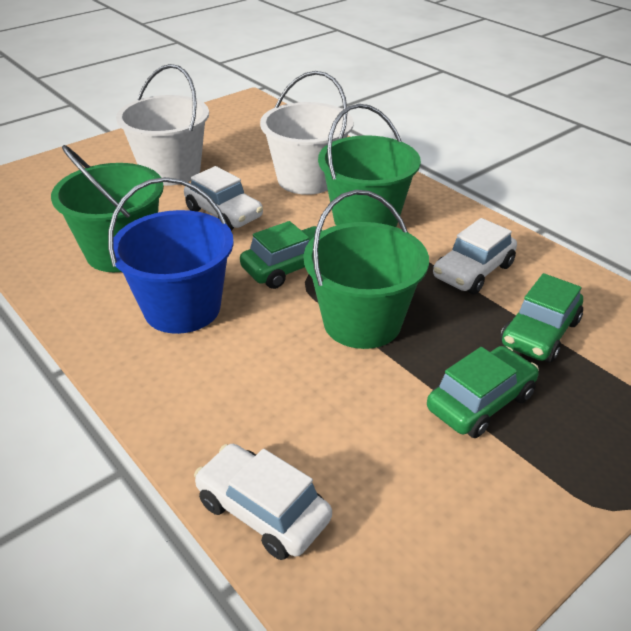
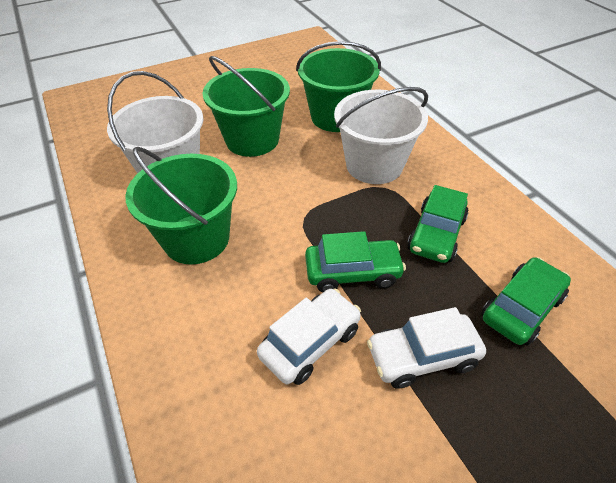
blue bucket: [108,177,234,334] = 1 -> none = 0
white car: [184,166,263,231] [194,444,332,560] [433,218,517,294] = 3 -> [257,288,361,385] [367,307,486,389] = 2

